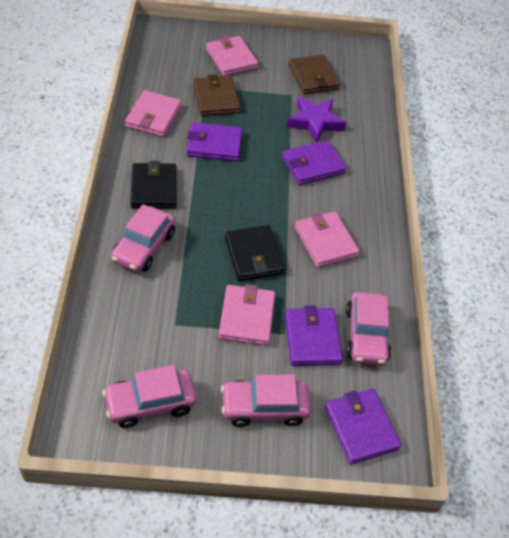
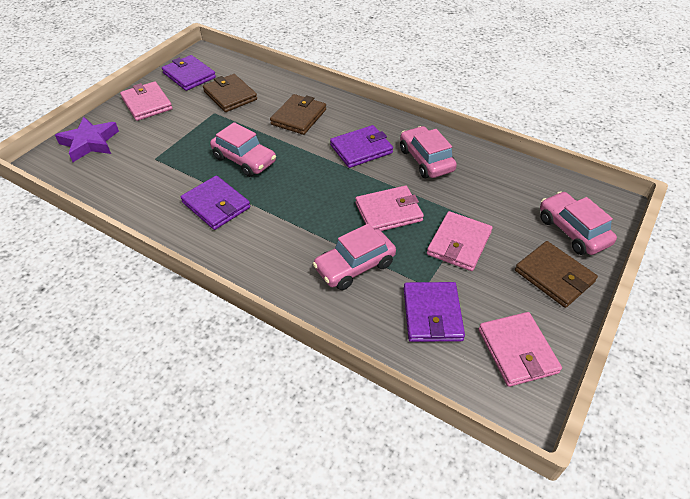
black wallet: [130,161,177,209] [225,225,285,281] = 2 -> none = 0
brown wallet: [193,74,241,116] [288,55,340,94] = 2 -> [203,74,257,112] [270,94,326,135] [515,241,598,308] = 3

